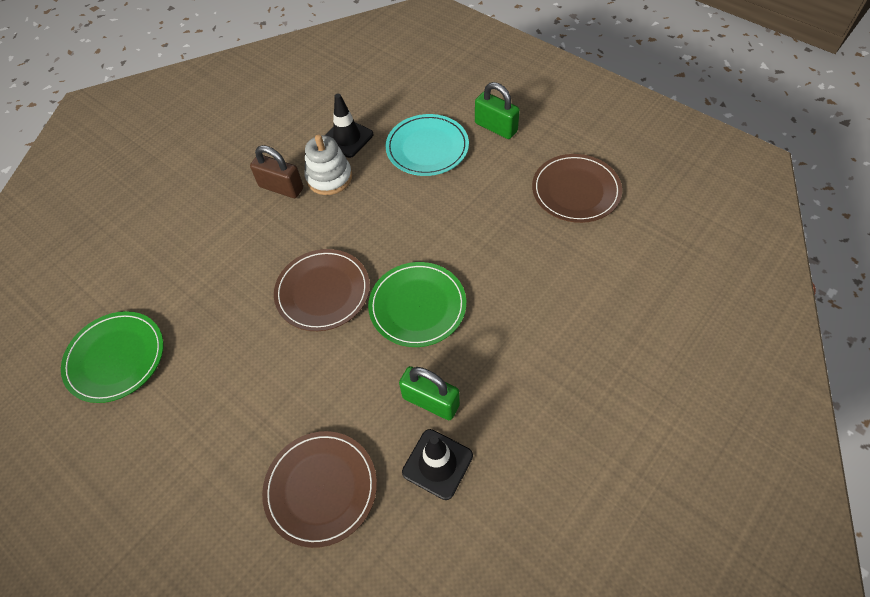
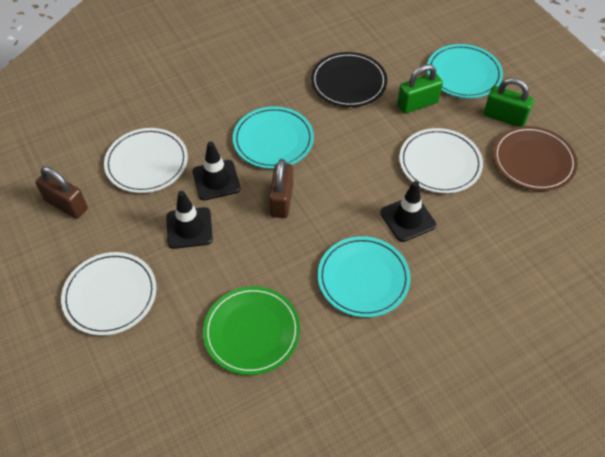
black plate: none = 0 -> [311,52,387,107] = 1
black traffic cone: [325,94,373,158] [402,429,473,500] = 2 -> [166,191,213,249] [192,141,241,200] [380,181,436,242] = 3
brown padlock: [250,145,303,198] = 1 -> [36,167,88,219] [269,159,293,218] = 2
brown plate: [262,431,377,548] [274,249,370,331] [532,154,622,223] = 3 -> [493,126,578,191] = 1
green plate: [61,311,163,403] [368,262,466,347] = 2 -> [203,286,300,375] = 1
turquoise plate: [386,114,469,176] = 1 -> [233,106,314,169] [318,236,411,318] [427,44,503,98] = 3
white plate: none = 0 -> [61,252,157,336] [104,128,188,193] [399,128,483,193] = 3
white stacking toy: [304,134,352,195] = 1 -> none = 0

